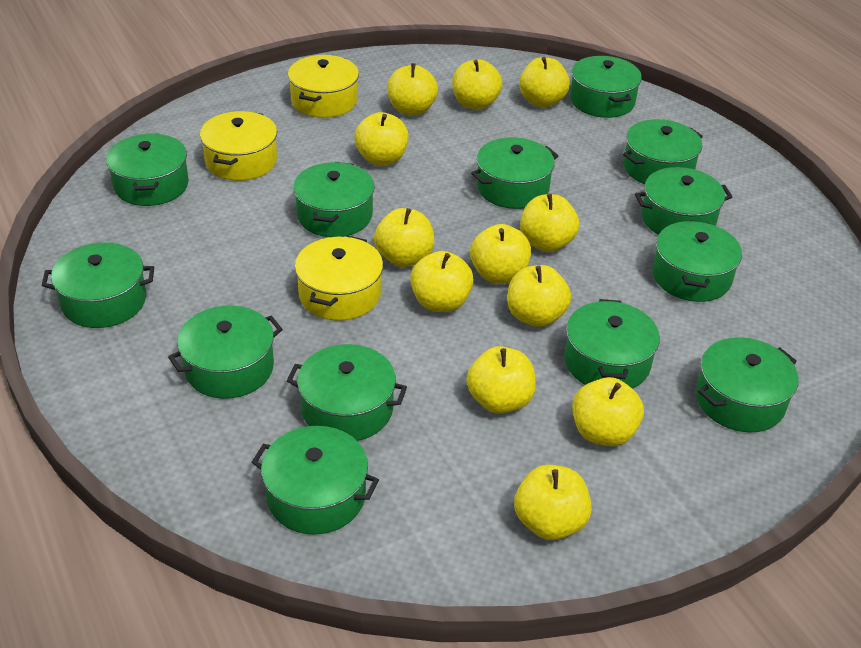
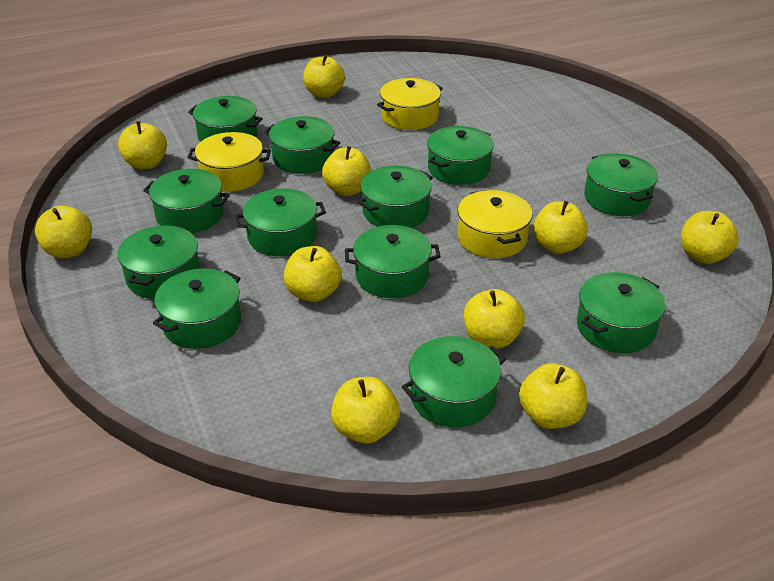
green pot: [41,242,154,328] [106,133,189,206] [168,305,283,399] [251,426,379,535] [287,344,407,441] [293,162,375,237] [471,137,558,209] [564,299,660,389] [570,56,642,118] [623,119,703,184] [635,167,732,235] [652,220,742,302] [696,337,799,432] = 13 -> [118,225,200,299] [143,169,230,233] [153,269,241,349] [188,96,263,142] [235,189,326,256] [264,116,340,174] [345,225,440,298] [358,166,433,228] [402,336,506,428] [427,126,494,185] [577,272,666,353] [584,153,658,216] = 12
yellow apple: [354,112,409,166] [374,208,434,267] [387,63,438,116] [410,251,474,312] [452,59,502,110] [467,346,536,414] [470,224,531,284] [507,265,571,327] [514,465,592,540] [519,57,570,107] [520,194,579,252] [572,377,644,446] = 12 -> [35,205,92,259] [118,121,167,169] [284,246,342,302] [303,55,345,98] [322,146,371,196] [331,377,400,444] [464,289,525,348] [519,363,587,429] [533,201,588,254] [681,211,739,264] = 10

